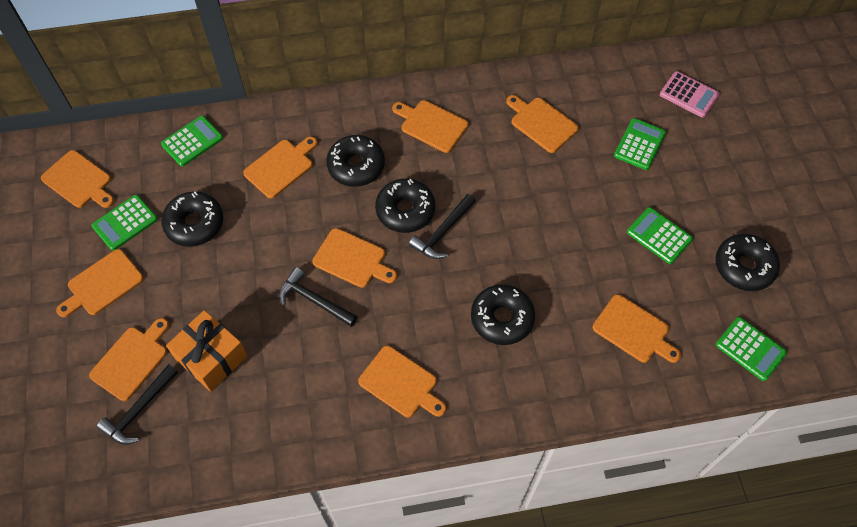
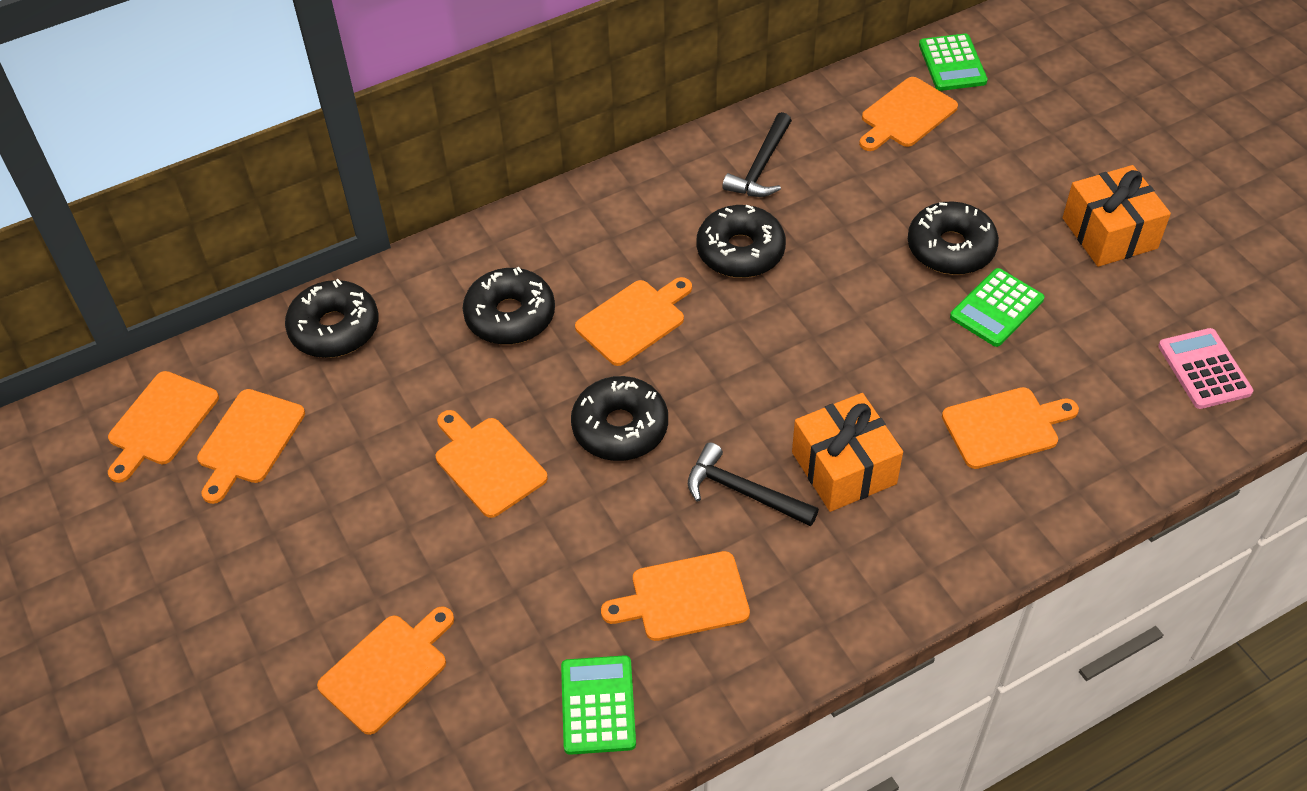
black hammer: [97,364,178,445] [279,267,358,327] [409,194,476,259] = 3 -> [688,442,819,527] [722,112,792,197] = 2
green calculator: [92,195,158,251] [161,116,223,166] [614,118,666,170] [627,207,693,264] [716,317,787,381] = 5 -> [561,655,636,755] [919,34,988,91] [950,268,1044,347] = 3
orange cutting board: [41,150,114,208] [56,249,144,317] [89,318,169,401] [243,136,318,198] [312,228,397,288] [358,346,446,417] [392,100,468,153] [506,95,579,153] [593,294,681,363] = 9 -> [108,371,219,483] [197,389,305,504] [317,606,454,735] [436,410,548,518] [575,277,692,366] [601,551,750,641] [859,77,958,151] [942,387,1079,469] = 8
orange gift: [166,310,248,392] = 1 -> [792,393,903,512] [1062,165,1171,267] = 2

